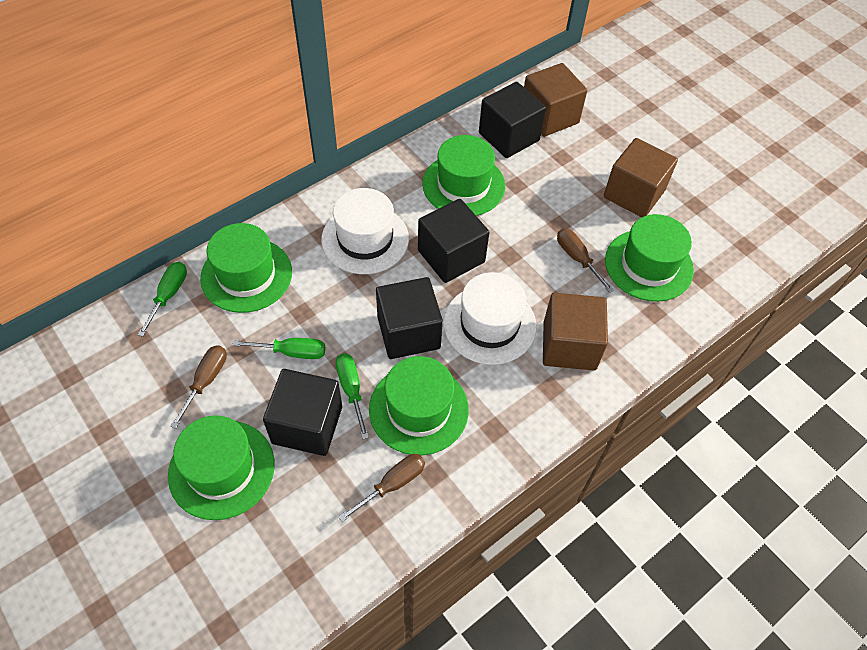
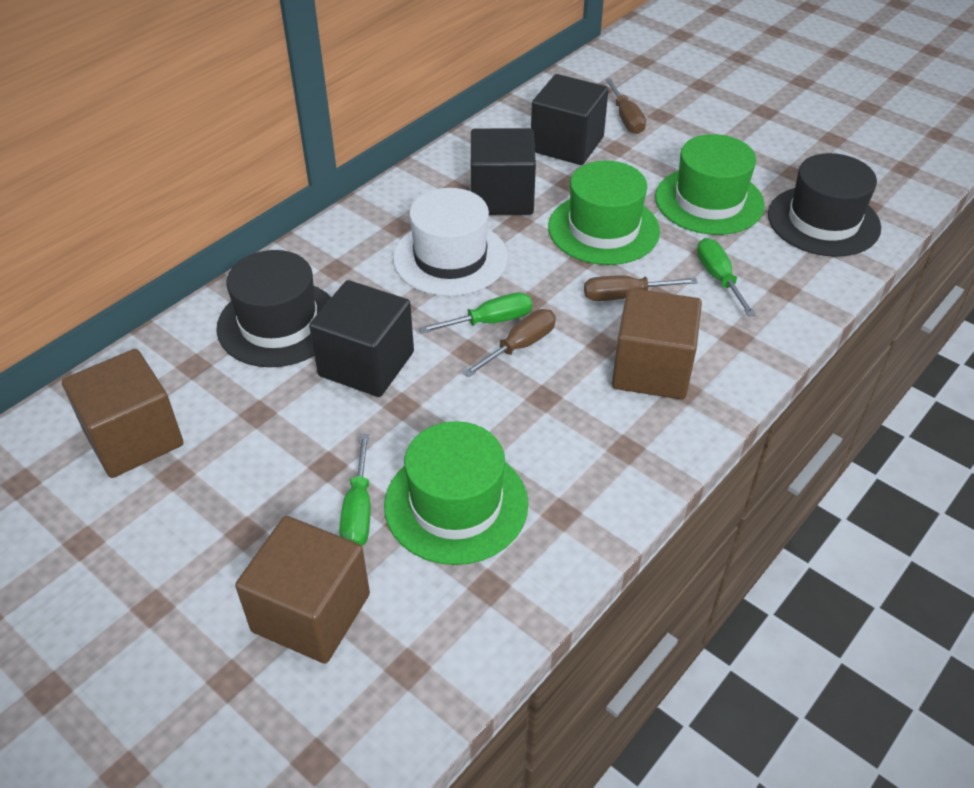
black cube: [263,369,342,456] [376,277,443,359] [418,199,489,283] [479,82,546,158] = 4 -> [309,280,414,397] [471,128,536,215] [531,74,609,165] = 3
black hat: none = 0 -> [216,250,331,367] [768,153,881,257] = 2
green hat: [168,415,274,520] [200,223,292,313] [369,356,469,455] [422,135,505,216] [605,214,694,302] = 5 -> [384,421,528,565] [548,161,660,265] [655,134,765,235] = 3
white hat: [321,188,409,274] [443,272,537,365] = 2 -> [393,188,508,296] = 1

